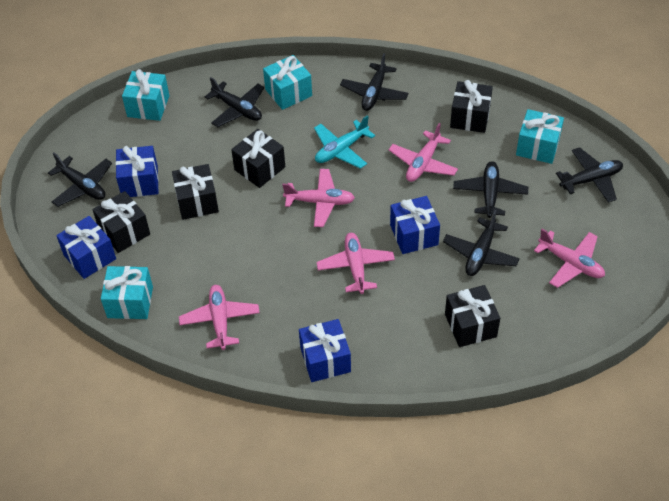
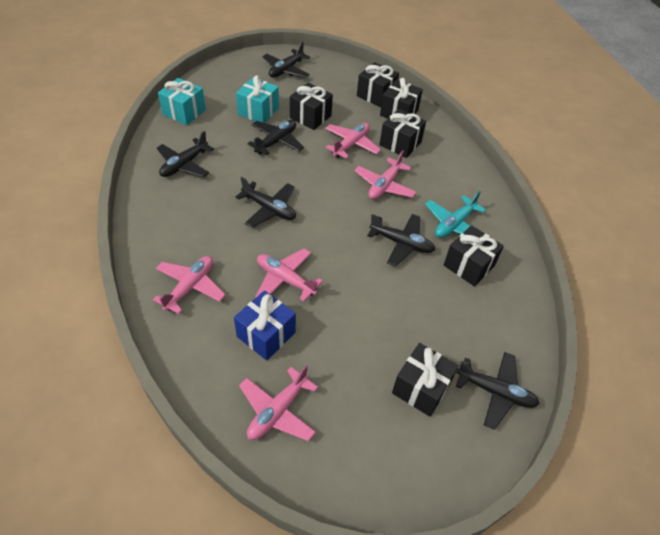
black gift: [92,191,150,253] [172,164,219,220] [231,129,285,188] [445,285,500,347] [450,80,493,133] = 5 -> [290,83,333,130] [357,62,399,107] [380,78,423,119] [380,109,426,158] [392,343,459,417] [444,225,504,287] = 6
blue gift: [56,216,116,279] [116,146,159,197] [299,319,351,382] [390,196,440,254] = 4 -> [234,290,296,360] = 1
turquoise gift: [101,266,153,319] [122,69,169,121] [263,55,312,110] [516,109,564,164] = 4 -> [158,78,206,125] [236,76,279,123] = 2

